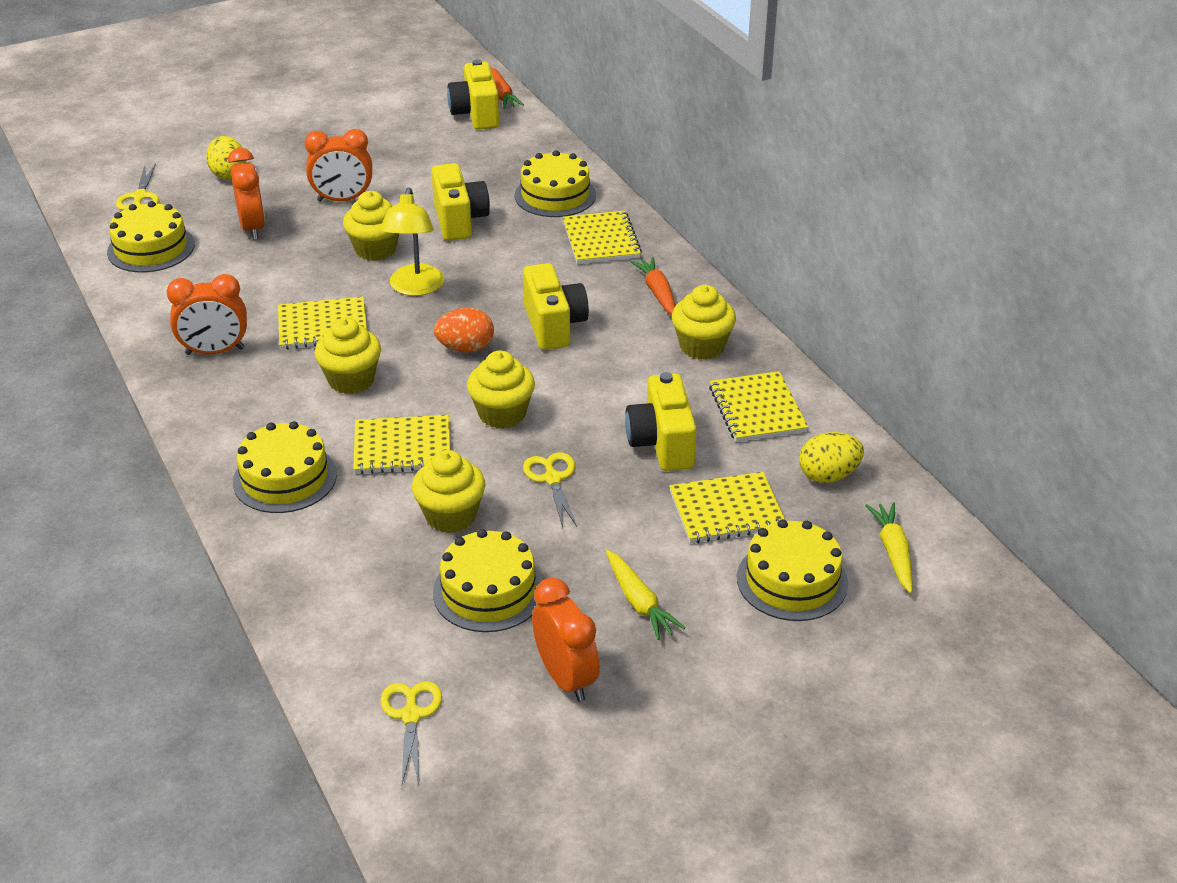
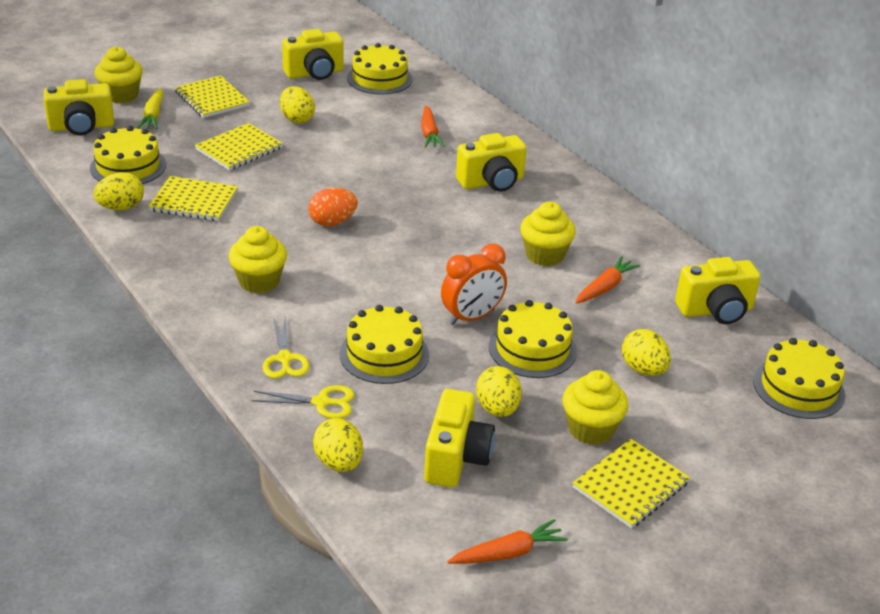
orange carrot: [490,67,524,109] [630,257,675,315] = 2 -> [421,105,445,147] [447,519,568,564] [575,256,640,304] = 3
orange clock: [167,274,247,355] [228,148,265,240] [305,129,372,202] [532,578,600,702] = 4 -> [441,244,507,325] = 1
yellow camera: [431,163,490,241] [447,60,500,130] [523,263,589,350] [625,372,697,471] = 4 -> [44,79,114,135] [282,29,344,80] [424,389,495,488] [456,133,527,192] [675,257,761,324] = 5
yellow carrot: [606,550,685,640] [865,502,913,593] = 2 -> [137,88,163,129] = 1
yellow cupcake: [315,317,381,394] [343,191,399,261] [412,450,485,533] [467,350,535,429] [672,285,736,360] = 5 -> [94,46,143,103] [229,226,287,294] [520,202,576,266] [562,370,628,445] = 4
yellow egg: [206,136,246,180] [799,432,864,483] = 2 -> [93,172,144,210] [280,86,315,124] [313,418,363,472] [476,366,522,417] [622,329,671,376] = 5
yellow lamp: [380,187,444,296] = 1 -> none = 0
yellow notebook: [278,297,367,350] [353,415,450,474] [563,211,642,264] [669,472,785,543] [709,371,808,442] = 5 -> [148,176,238,221] [174,75,250,118] [195,123,283,171] [573,439,690,529] = 4
yellow scissors: [116,164,159,210] [380,681,442,784] [523,452,577,527] = 3 -> [251,385,355,419] [263,315,310,379] = 2

